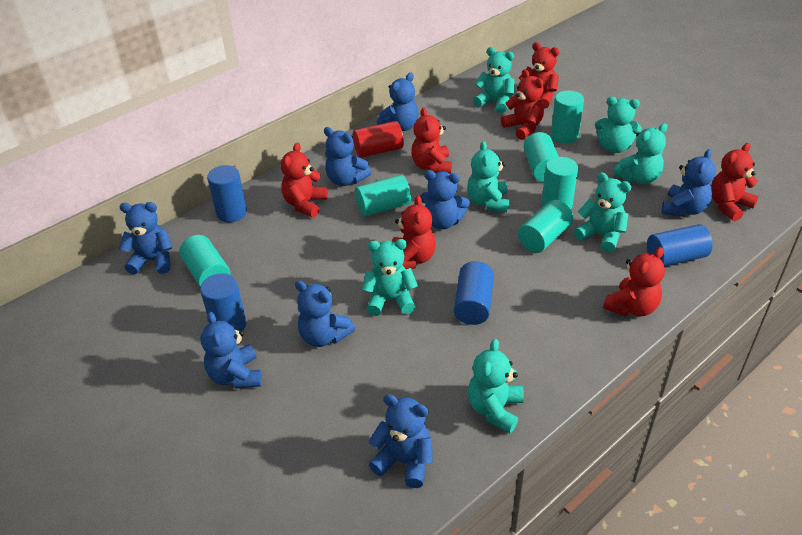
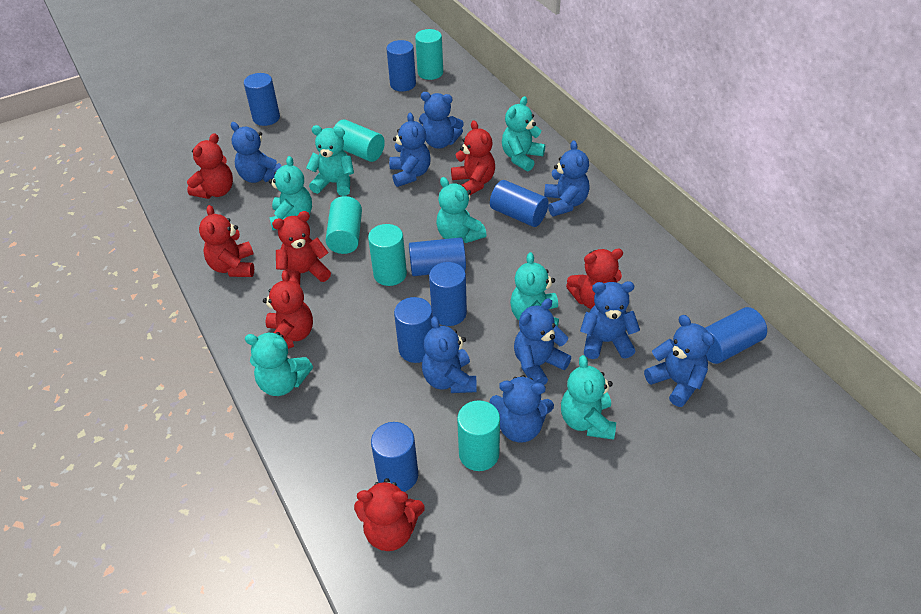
blue cylinder: [200,273,247,332] [207,165,247,222] [454,261,494,325] [647,224,713,266] = 4 -> [244,73,280,126] [371,422,418,492] [386,40,416,91] [394,297,433,363] [409,237,466,276] [429,262,467,326] [490,180,549,227] [705,307,767,364] = 8
blue teddy bear: [119,202,172,275] [201,312,262,389] [295,280,355,347] [324,127,371,186] [369,394,433,488] [377,73,418,131] [420,170,470,230] [662,149,716,217] = 8 -> [231,122,282,183] [389,113,431,187] [419,92,464,149] [422,316,477,393] [490,375,554,443] [514,298,571,385] [544,140,590,216] [580,281,640,359] [644,315,714,407] = 9
red cylinder: [353,121,404,158] = 1 -> none = 0
turquoise cylinder: [179,235,230,287] [355,175,411,217] [518,200,573,253] [524,132,559,183] [541,157,578,209] [551,90,584,144] = 6 -> [325,196,362,254] [333,119,385,162] [368,224,407,286] [415,29,443,80] [457,400,500,471] = 5

